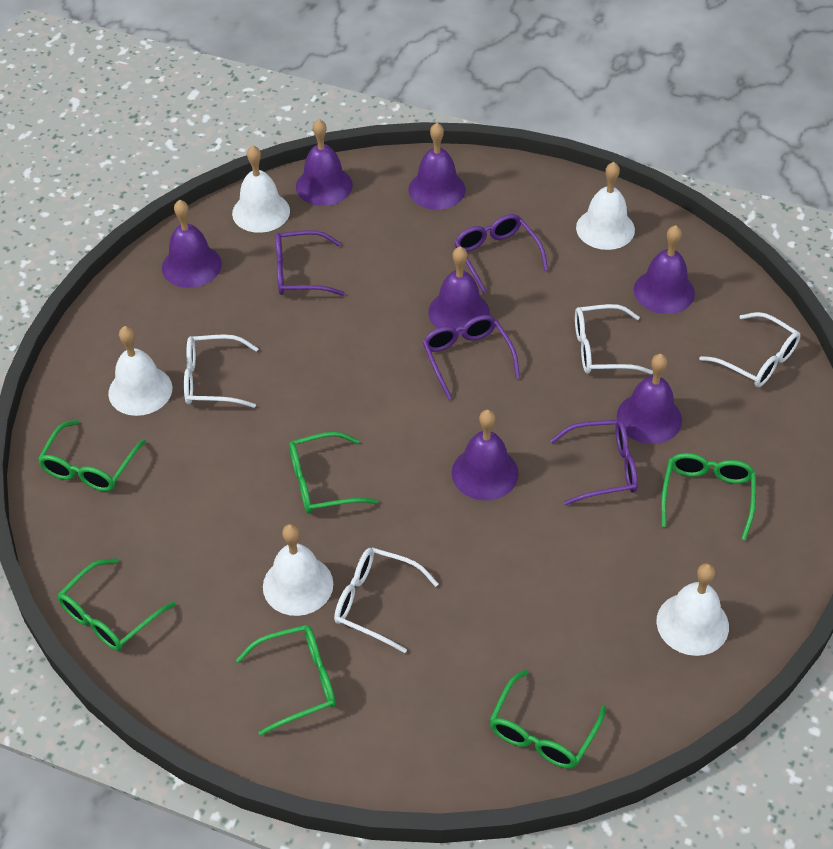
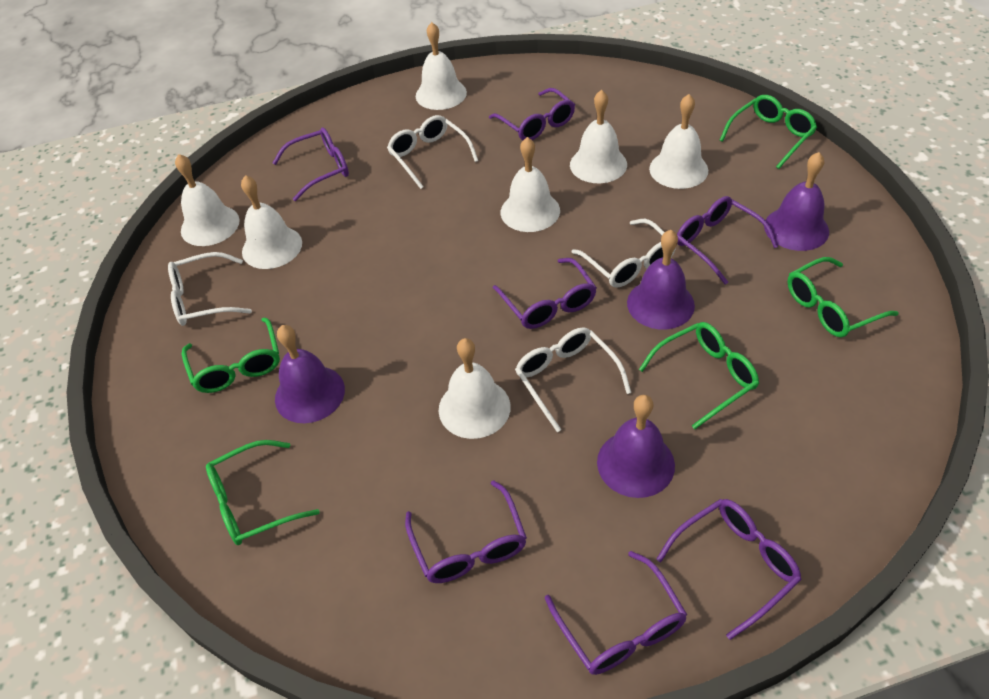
green glasses: [38,420,146,491] [58,558,176,651] [236,625,336,736] [289,432,378,514] [489,670,606,769] [661,453,756,540] = 6 -> [182,318,280,393] [206,440,320,545] [639,322,759,429] [719,95,817,169] [787,257,899,337] = 5
purple bell: [162,200,222,288] [296,119,353,206] [408,123,466,210] [428,246,490,335] [452,410,519,501] [617,354,682,444] [634,225,695,314] = 7 -> [275,325,345,423] [597,395,675,498] [627,230,695,330] [764,152,829,251] = 4
purple glasses: [276,230,345,296] [422,315,520,400] [454,214,548,294] [550,420,638,505] = 4 -> [273,128,349,201] [405,480,527,583] [489,88,575,140] [493,258,597,329] [545,551,687,675] [656,499,802,640] [677,196,778,285] = 7
white bell: [108,326,172,416] [232,145,290,233] [263,524,333,616] [576,162,635,250] [656,563,729,656] = 5 -> [175,154,240,246] [241,175,302,269] [416,22,467,110] [439,338,511,439] [501,137,560,232] [570,90,627,183] [649,94,708,189] = 7

